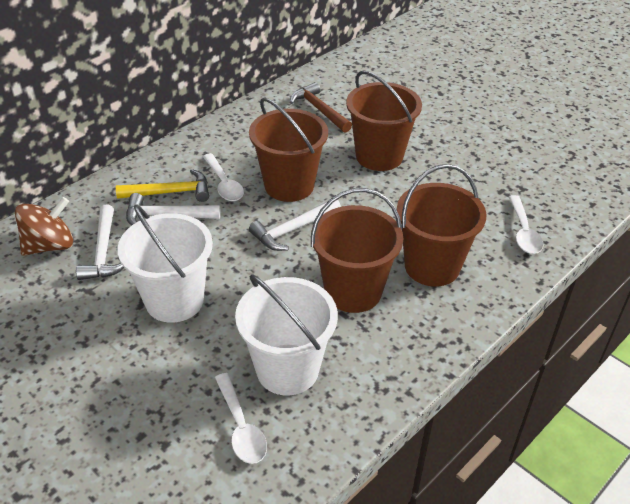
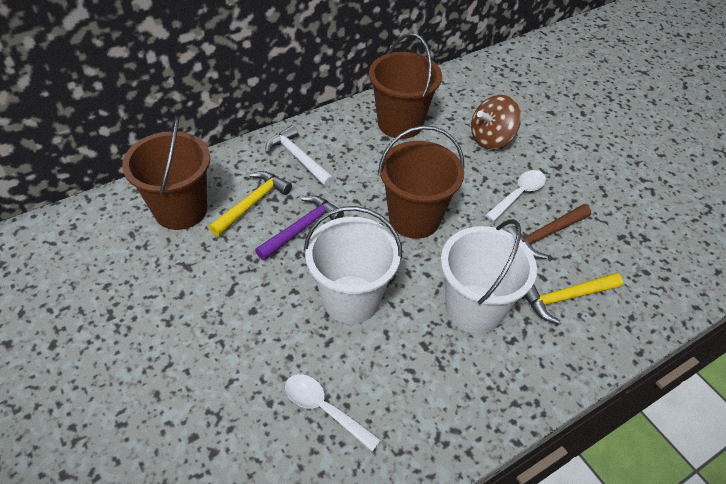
brown bucket: [249,97,328,202] [311,188,403,313] [346,70,422,171] [397,164,486,287] = 4 -> [122,116,210,230] [369,33,442,139] [378,125,465,239] = 3
purple hammer: none = 0 -> [255,195,344,261] = 1
white hammer: [76,204,124,280] [126,193,221,225] [249,200,341,251] = 3 -> [266,125,335,187] = 1
white spoon: [203,153,244,201] [215,373,267,464] [509,195,543,254] = 3 -> [285,374,381,451] [485,170,546,221] = 2
yellow hammer: [116,169,209,202] = 1 -> [209,171,292,236] [524,273,623,324] = 2

